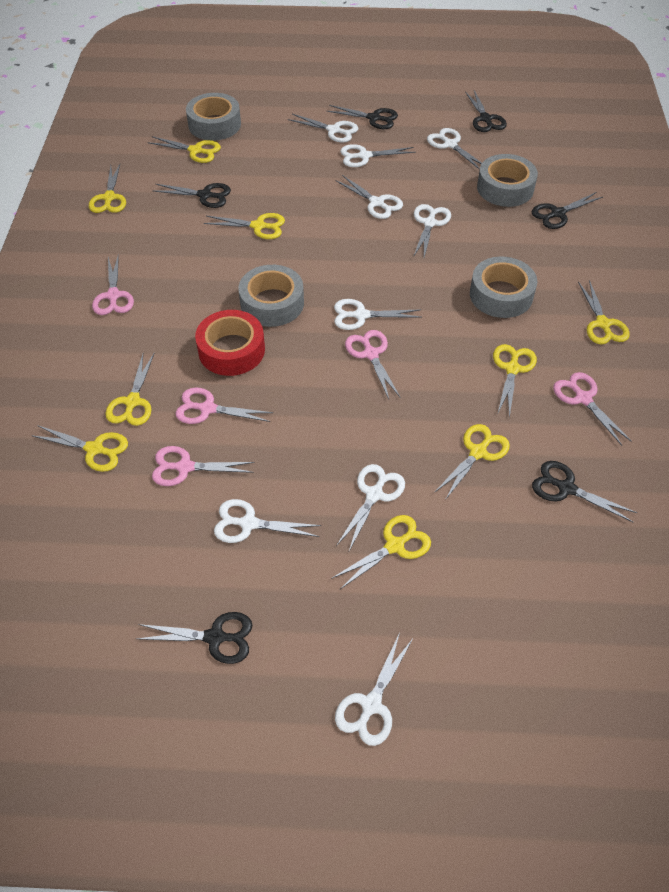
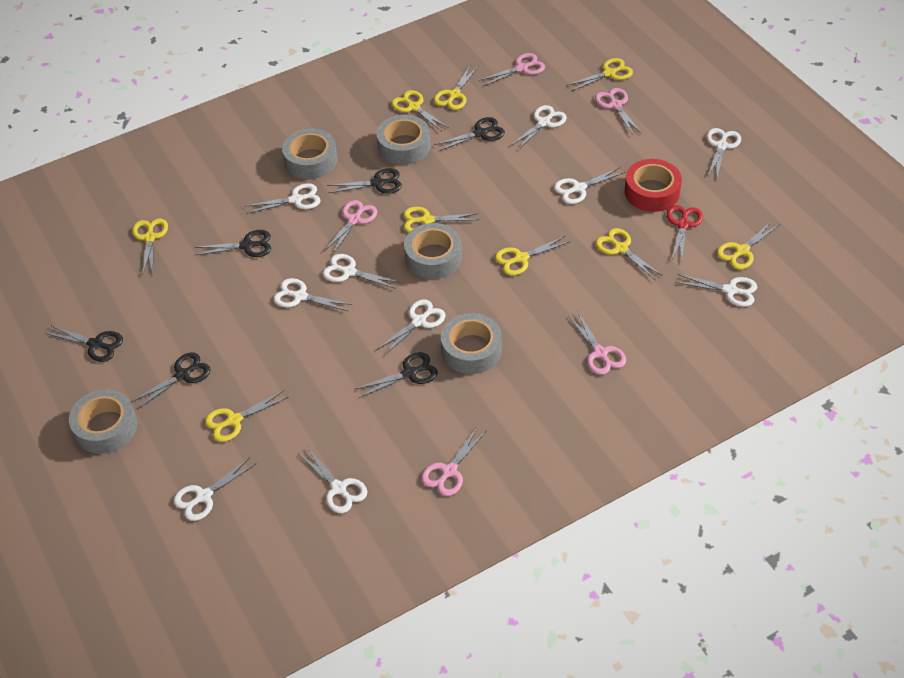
grey tape: [186,93,241,141] [238,265,304,327] [470,257,537,318] [477,154,538,207] = 4 -> [69,389,137,454] [282,128,338,179] [376,115,431,165] [404,223,462,279] [441,313,502,374] = 5
red scissors: none = 0 -> [667,205,703,263] = 1
white scissors: [214,499,321,543] [288,114,358,142] [334,299,422,330] [335,175,403,219] [335,633,413,746] [336,464,405,551] [340,144,416,167] [413,204,451,257] [427,128,482,170] = 9 -> [173,457,256,521] [246,183,321,214] [273,278,353,312] [299,447,367,513] [323,254,399,289] [376,299,445,356] [510,105,567,151] [554,167,625,204] [675,274,757,307] [707,128,741,178] = 10

